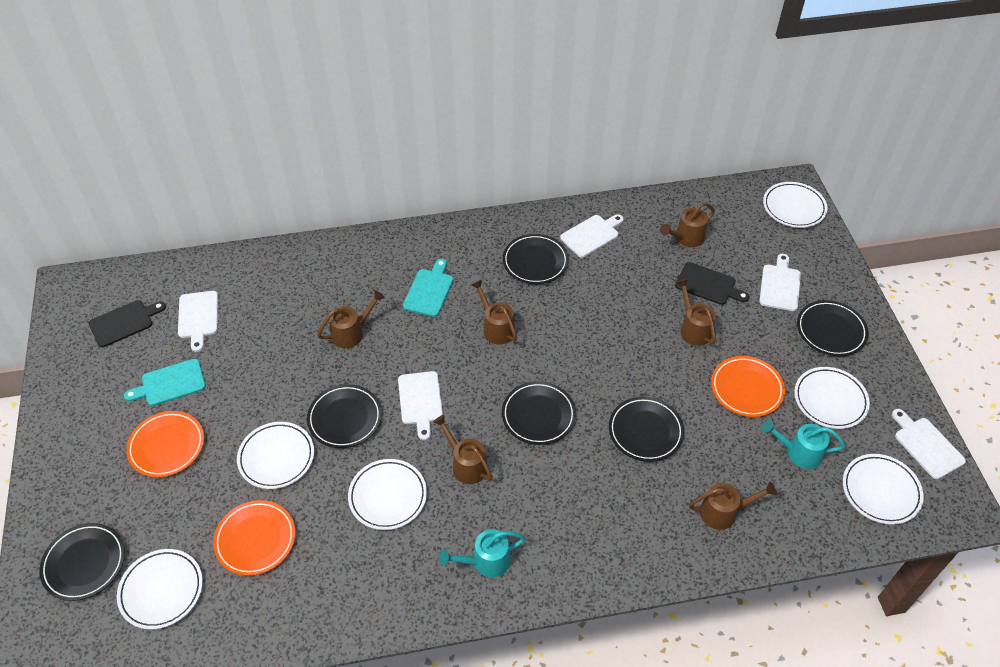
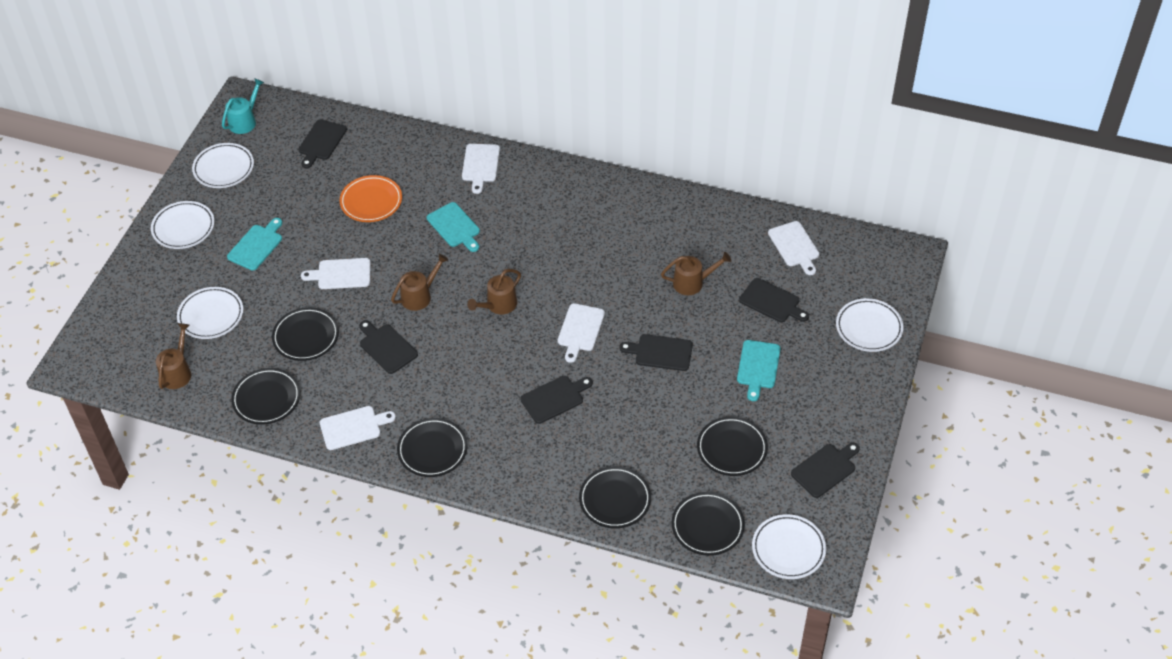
black cutting board: [89,300,166,347] [675,262,749,305] = 2 -> [298,119,347,168] [359,320,418,374] [520,376,593,424] [619,334,693,371] [739,278,809,322] [791,443,860,498] = 6
brown watering can: [317,290,385,348] [433,415,493,484] [471,280,517,345] [660,202,715,247] [677,279,716,346] [689,482,777,530] = 6 -> [156,323,191,389] [391,254,448,311] [467,269,521,315] [661,252,731,295] = 4
orange plate: [126,411,204,477] [213,500,296,576] [711,356,785,417] = 3 -> [340,175,402,222] = 1
turquoise cutting board: [124,359,206,406] [403,259,453,317] = 2 -> [227,218,282,270] [427,202,480,252] [737,340,781,401] = 3
turquoise watering can: [439,529,525,577] [762,420,845,469] = 2 -> [222,78,264,134] = 1
white plate: [117,549,203,629] [237,422,314,489] [348,459,427,530] [763,182,827,228] [794,367,870,429] [843,454,924,525] = 6 -> [151,201,215,249] [177,287,243,339] [192,143,254,188] [752,514,826,579] [836,298,904,352] = 5

